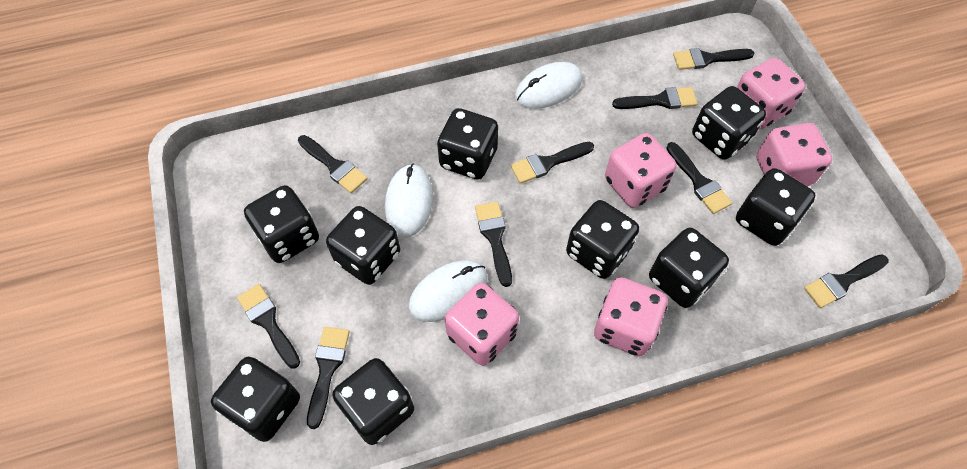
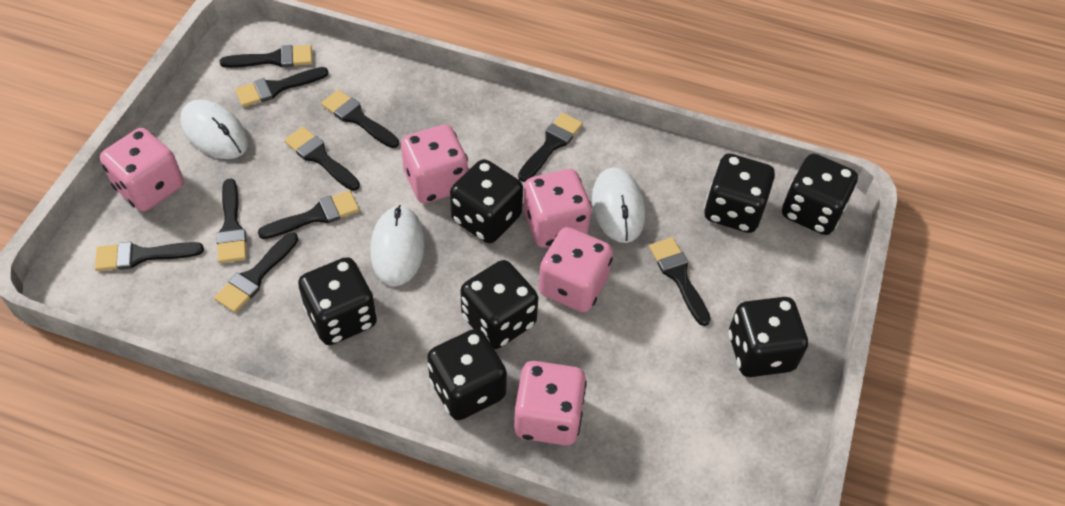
black brush: [237,284,300,369] [298,135,368,193] [307,327,350,429] [475,202,512,287] [511,142,594,184] [612,87,697,109] [666,142,732,214] [673,48,754,70] [804,254,889,308] = 9 -> [95,242,204,271] [214,232,298,313] [216,179,247,263] [220,45,312,68] [235,67,329,107] [258,190,359,239] [284,127,360,191] [321,90,399,148] [518,113,583,182] [649,237,711,326] = 10
black dice: [211,357,300,442] [244,185,319,263] [326,206,400,285] [332,358,414,445] [437,108,498,180] [566,200,639,279] [649,228,729,308] [692,86,766,160] [736,168,816,246] = 9 -> [298,257,377,345] [427,329,507,420] [450,159,523,243] [460,260,538,349] [704,153,775,233] [728,297,808,377] [782,154,858,235] = 7

